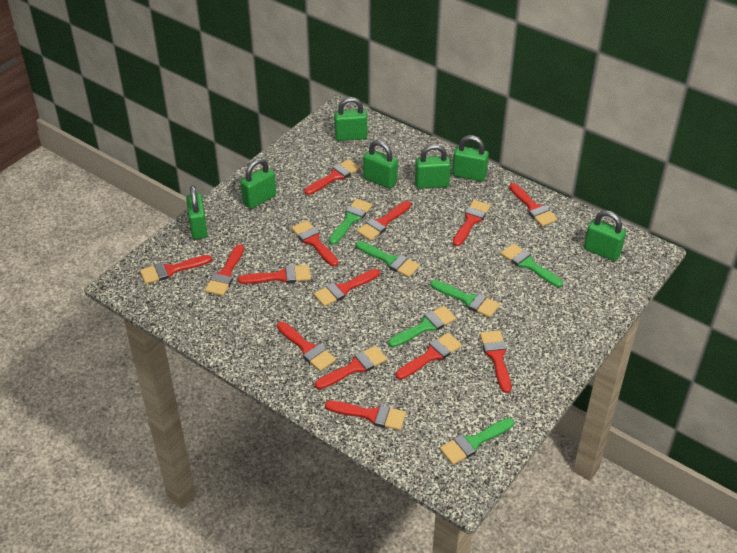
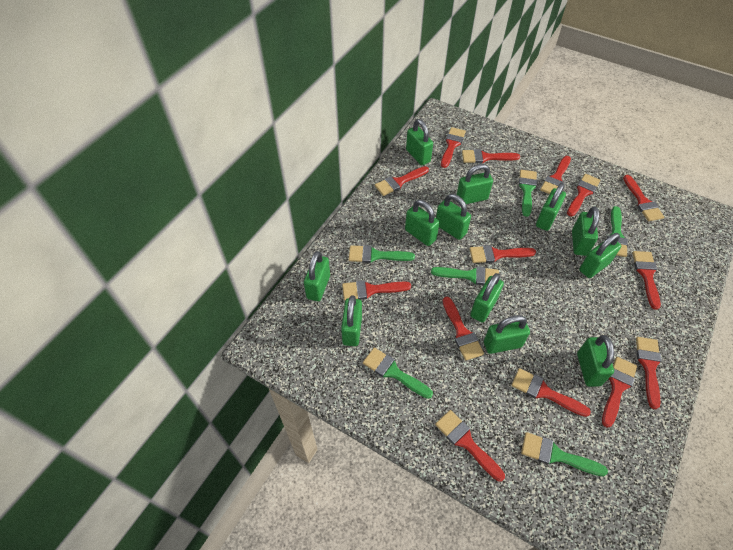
green padlock: [186,185,208,239] [240,158,276,209] [334,97,367,141] [363,140,398,189] [415,144,451,189] [452,135,489,181] [584,210,626,261] = 7 -> [304,251,330,301] [341,295,362,346] [405,200,440,246] [406,119,433,165] [436,194,471,240] [457,164,493,204] [470,273,504,323] [484,315,530,354] [536,183,566,231] [572,206,599,256] [577,335,614,387] [579,233,621,278] = 12

